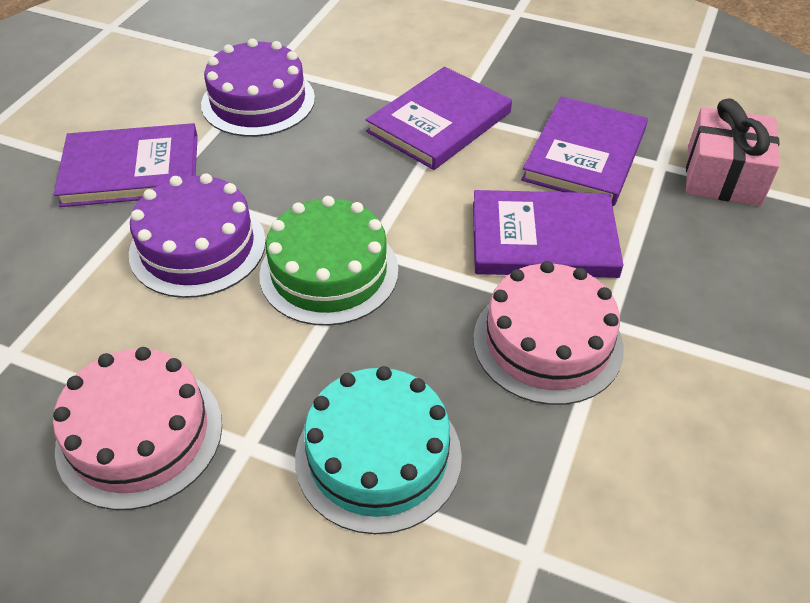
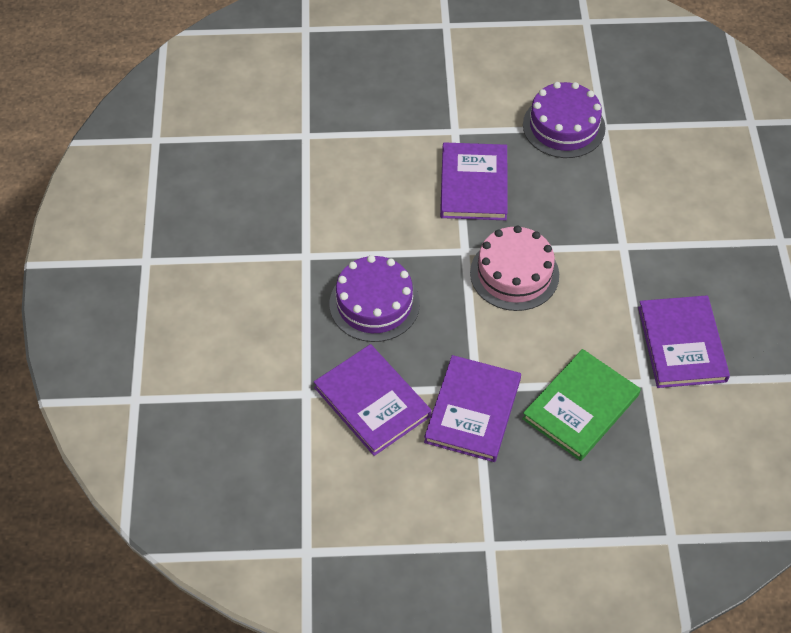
green book: none = 0 -> [522,349,641,461] = 1
green cake: [259,196,398,326] = 1 -> none = 0
pink cake: [53,347,222,510] [473,261,624,405] = 2 -> [470,226,559,311] = 1
pink gift: [686,99,780,206] = 1 -> none = 0
turquoise cake: [295,366,462,534] = 1 -> none = 0

